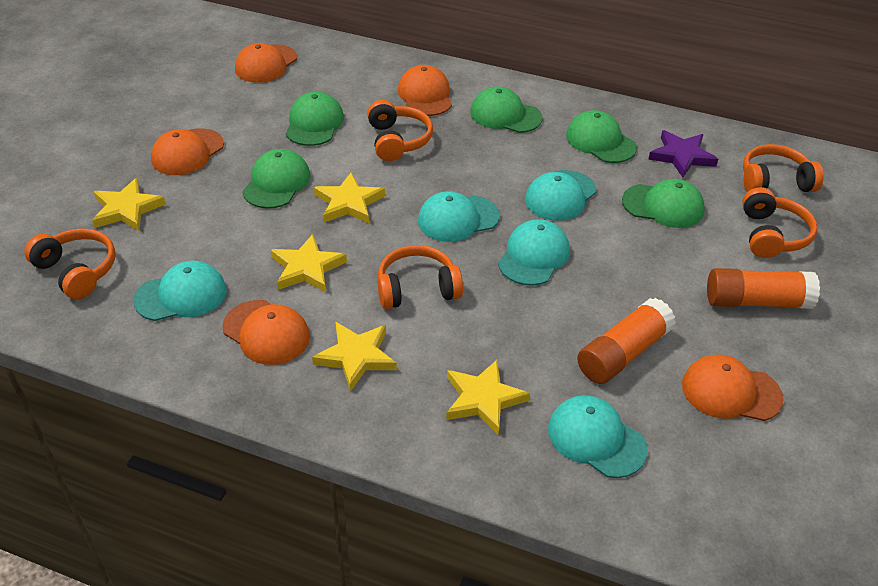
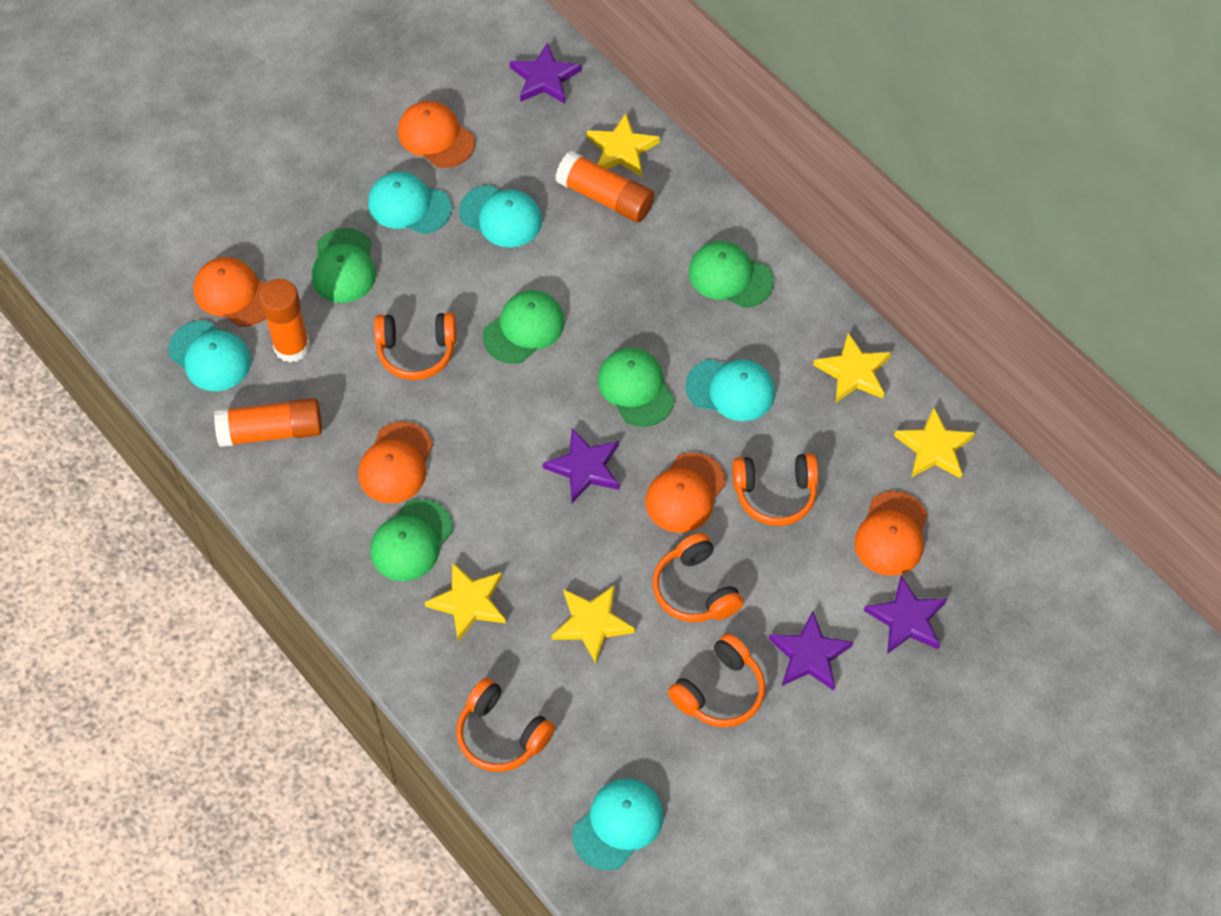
orange glue stick: [577,298,676,384] [707,268,820,309] = 2 -> [214,398,322,447] [259,279,310,362] [556,151,654,223] = 3
purple star: [648,130,718,178] = 1 -> [510,43,581,104] [543,428,619,503] [769,611,853,691] [864,575,947,654] = 4

